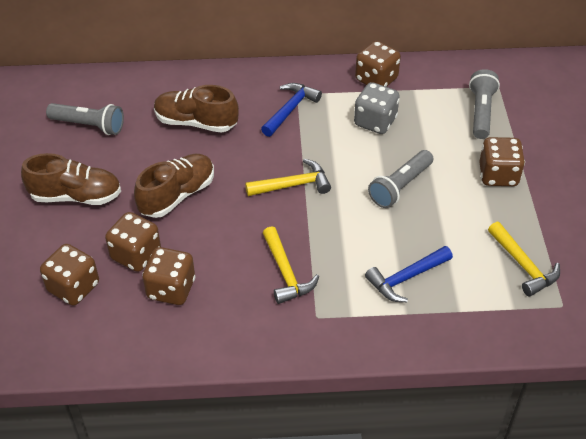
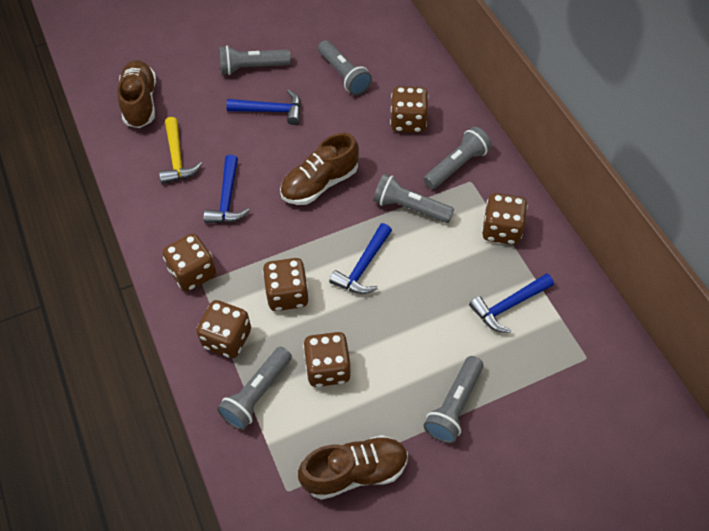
blue hammer: [261,83,322,137] [365,246,453,302] = 2 -> [204,155,250,223] [226,90,301,125] [329,223,392,294] [469,273,554,333] = 4
brown dice: [40,244,99,306] [105,212,161,272] [142,247,195,305] [355,41,401,87] [479,137,525,186] = 5 -> [163,233,216,291] [196,300,251,358] [263,258,309,311] [303,332,351,387] [390,86,429,133] [482,193,528,245] = 6
grey dice: [354,82,400,134] = 1 -> none = 0
grey flashlight: [46,103,124,135] [368,150,433,208] [469,69,500,139] = 3 -> [217,347,292,430] [219,46,291,75] [318,40,372,95] [373,174,454,223] [424,126,492,189] [424,356,483,443] = 6
yellow hammer: [245,159,331,196] [263,226,319,304] [488,222,560,297] = 3 -> [159,117,202,184] = 1

